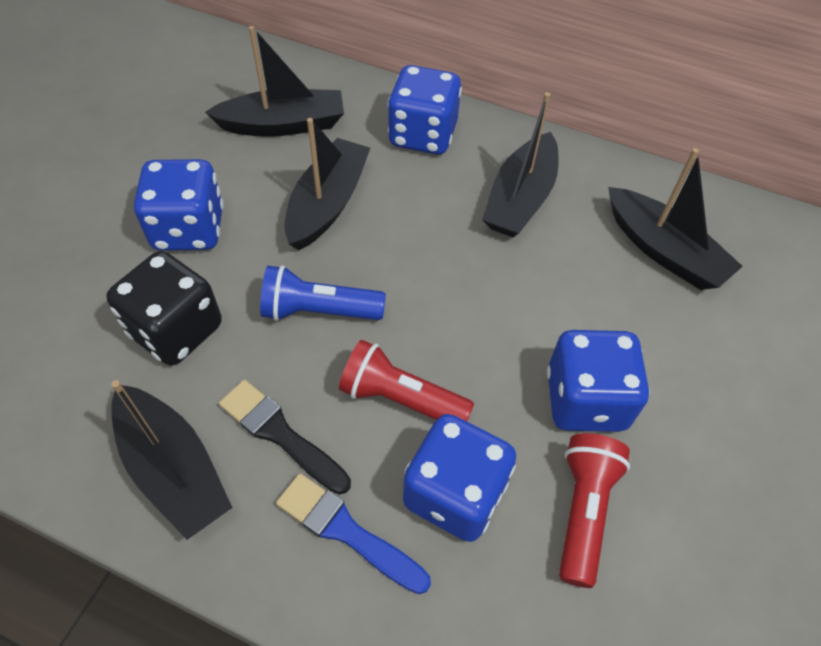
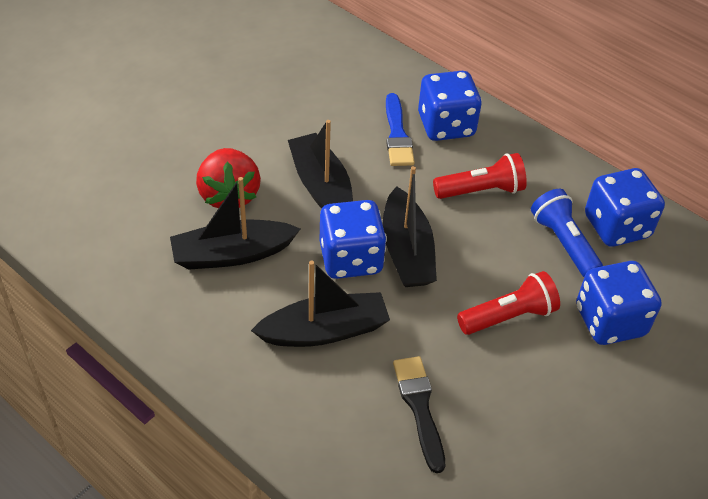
black boat: [111,380,232,540] [205,26,344,137] [284,118,370,250] [482,92,559,237] [608,148,743,290] = 5 -> [170,177,300,270] [251,261,390,347] [288,120,353,208] [383,166,437,287] = 4
black dice: [106,251,222,366] = 1 -> none = 0
red strawberry: none = 0 -> [196,148,261,208] = 1

